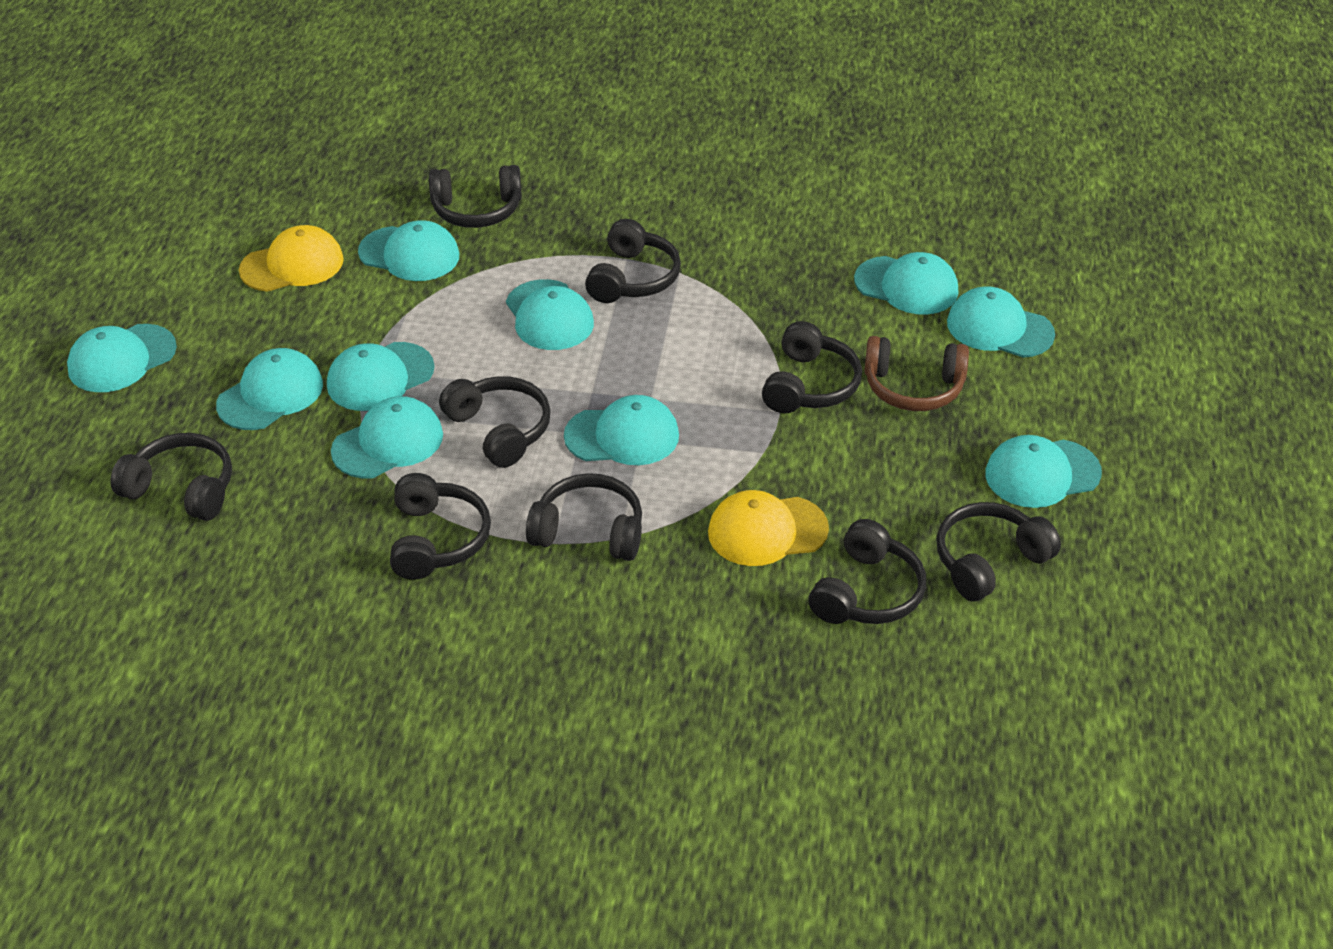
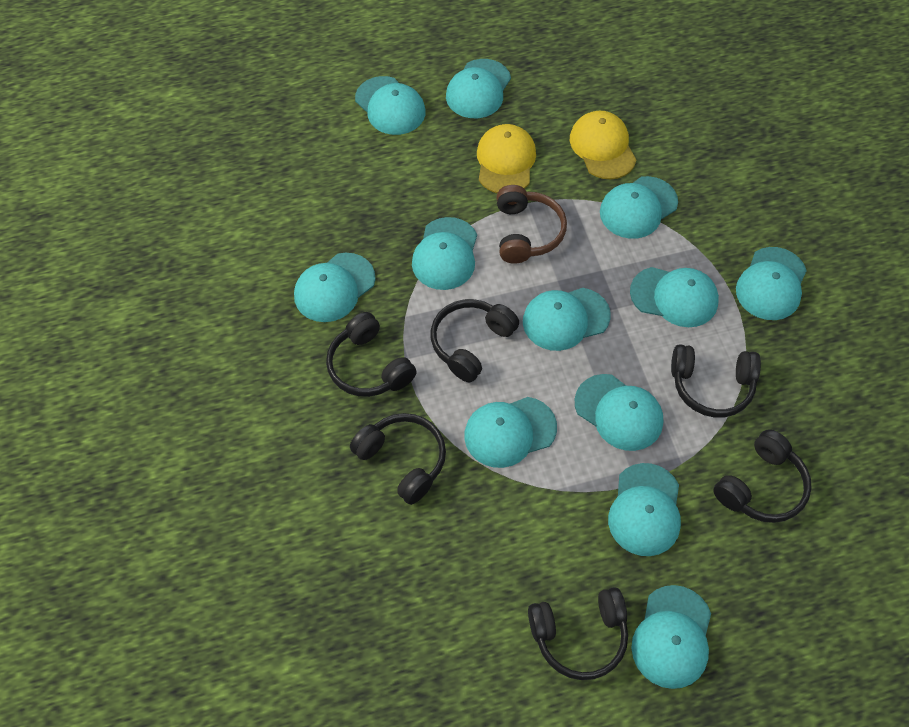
black headphones: [110,433,232,521] [390,473,491,580] [429,165,522,228] [439,376,551,468] [526,473,642,561] [585,219,681,303] [762,321,862,413] [808,519,926,624] [936,502,1061,601] = 9 -> [326,312,417,397] [350,413,446,505] [431,299,519,382] [528,587,628,680] [671,344,761,418] [713,429,812,523] = 6
turquoise cap: [67,324,177,392] [216,348,323,430] [327,342,435,411] [331,396,443,478] [358,220,459,281] [506,279,594,350] [564,395,679,465] [854,252,958,315] [947,286,1055,358] [985,435,1102,508] = 10 -> [294,253,376,322] [355,76,425,135] [412,217,477,290] [446,59,511,118] [464,397,557,468] [523,288,611,351] [575,374,663,451] [600,176,678,239] [608,463,681,556] [630,267,719,327] [631,585,711,689] [736,247,807,320] = 12

